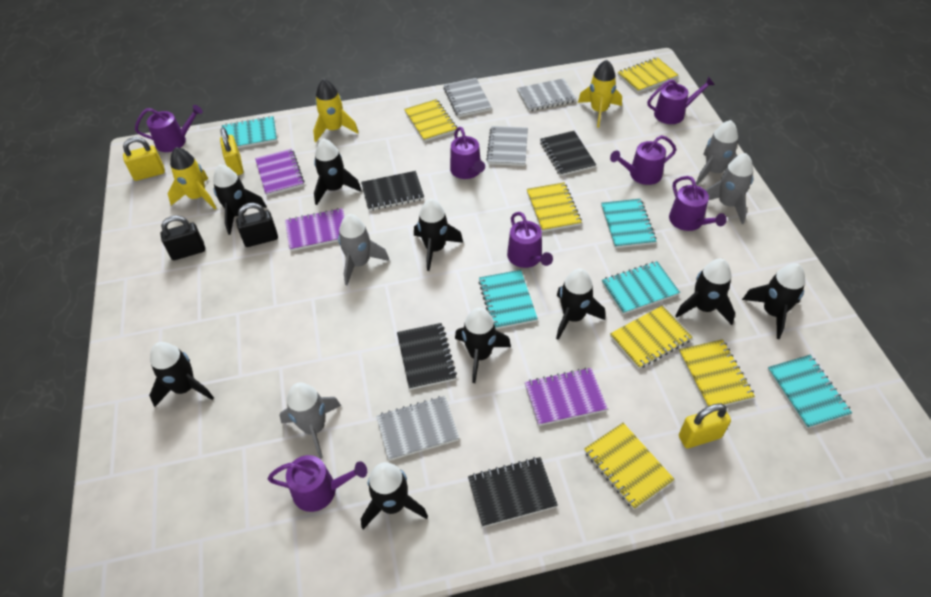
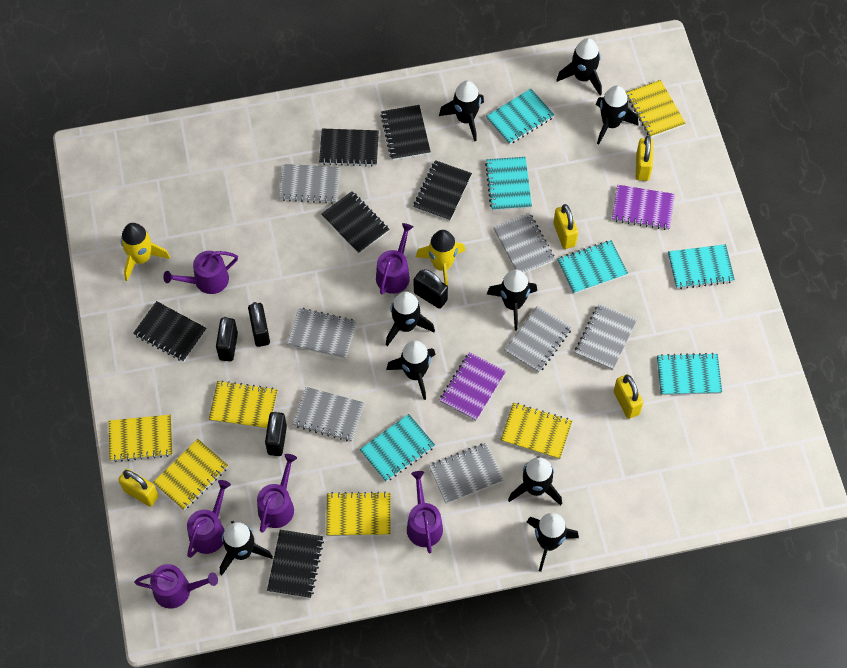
black notebook: [361,171,424,211] [397,323,457,390] [468,457,558,527] [540,131,596,176] = 4 -> [133,301,207,362] [267,530,324,598] [319,129,379,167] [321,191,390,254] [380,105,431,160] [413,160,472,221] = 6
black padlock: [160,215,205,260] [236,203,278,247] = 2 -> [216,317,238,361] [248,302,270,347] [265,412,287,456] [414,269,448,309] = 4
grey notebook: [376,396,459,461] [443,78,492,117] [486,126,528,166] [517,78,577,111] = 4 -> [279,164,340,203] [287,308,357,359] [293,387,365,442] [429,443,504,504] [493,213,555,273] [504,305,572,373] [575,304,637,370] = 7
grey rocket: [279,383,341,459] [338,214,389,285] [696,120,738,185] [705,153,753,224] = 4 -> none = 0
purple notebook: [255,149,304,196] [285,208,345,251] [525,368,608,426] = 3 -> [439,352,506,421] [612,185,675,230] = 2
purple watering can: [135,105,203,152] [268,455,367,512] [450,127,485,179] [507,212,553,268] [610,135,676,185] [647,76,715,124] [669,176,727,231] = 7 -> [134,564,218,609] [163,251,238,294] [187,480,231,558] [257,454,297,533] [376,223,413,294] [407,471,443,554] = 6
turquoise notebook: [222,116,277,148] [478,270,538,329] [601,199,657,248] [602,261,680,315] [768,355,852,429] = 5 -> [360,414,435,482] [485,157,532,211] [486,89,554,145] [557,240,628,294] [657,353,722,395] [668,244,735,289] = 6
yellow padlock: [123,137,165,181] [220,128,244,175] [679,403,731,448] = 3 -> [118,469,159,507] [553,204,578,249] [614,374,643,419] [636,136,653,181] = 4
yellow rocket: [168,147,216,209] [313,79,359,142] [578,60,622,128] = 3 -> [121,223,170,281] [416,230,465,286] = 2

